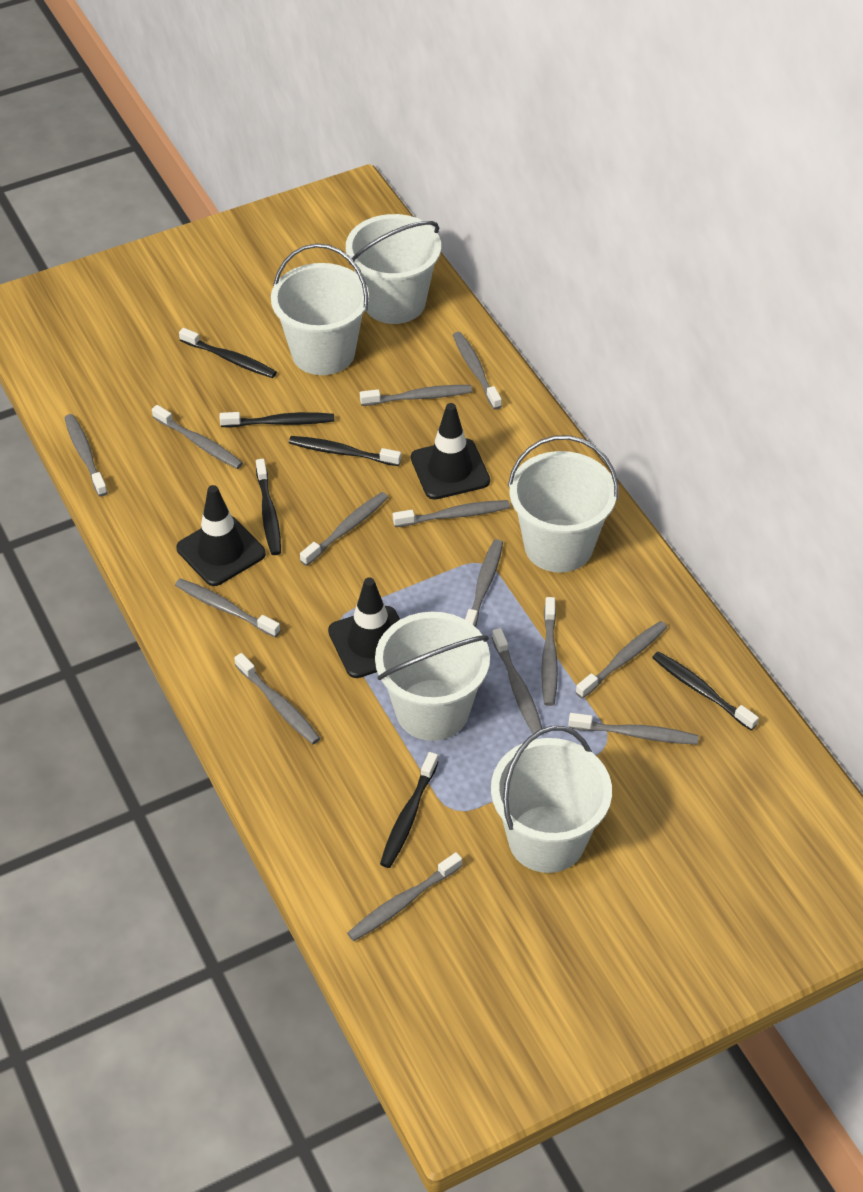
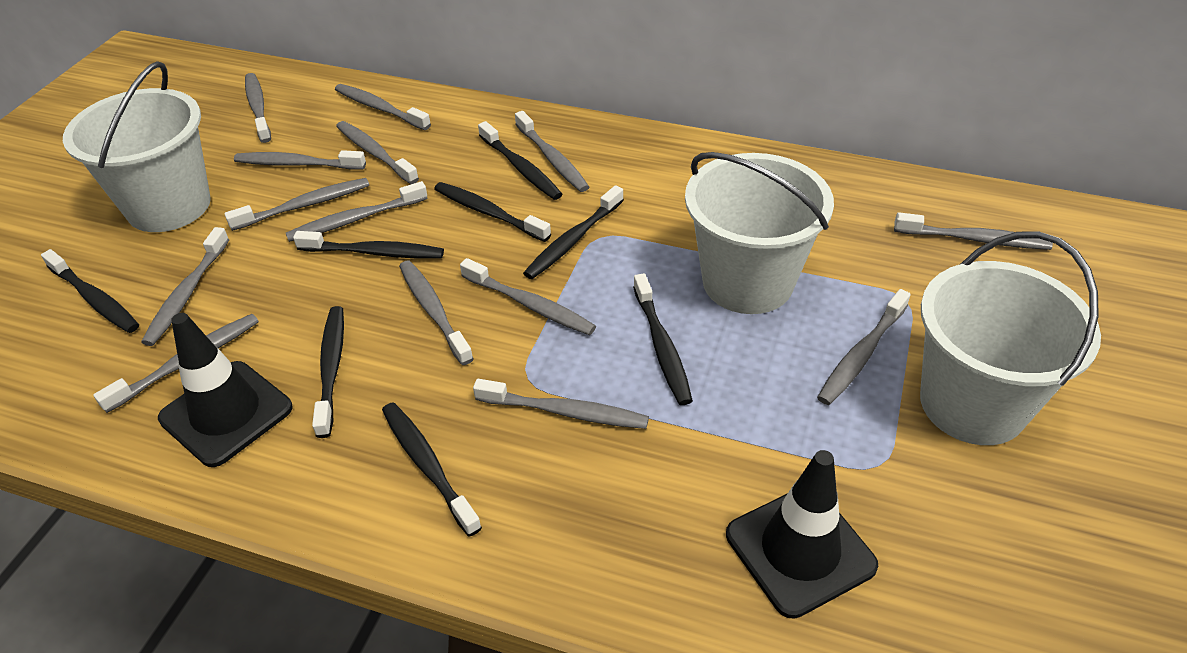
black toothbrush: [179,328,277,378] [220,412,334,427] [256,459,281,555] [289,436,401,466] [380,752,438,868] [652,651,759,730] = 6 -> [41,249,139,333] [293,231,444,259] [312,306,344,438] [382,402,482,537] [434,182,551,242] [478,121,563,200] [523,185,624,279] [633,273,693,405] = 8
black traffic cone: [176,485,266,586] [328,577,400,678] [411,403,490,500] = 3 -> [158,313,293,467] [726,450,878,619] = 2
white bucket: [271,243,369,375] [346,214,441,324] [375,612,490,741] [491,726,612,873] [508,435,619,573] = 5 -> [63,61,211,232] [685,152,834,314] [920,231,1101,445] = 3

